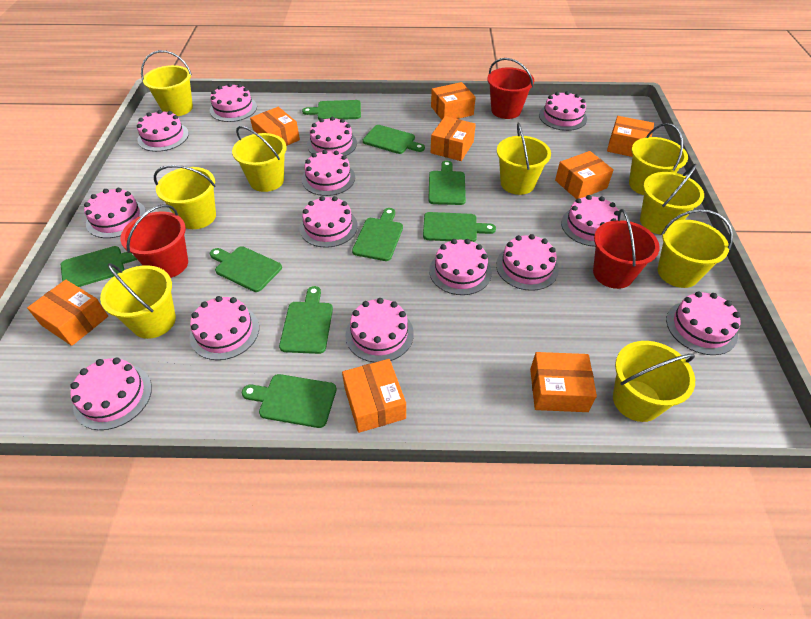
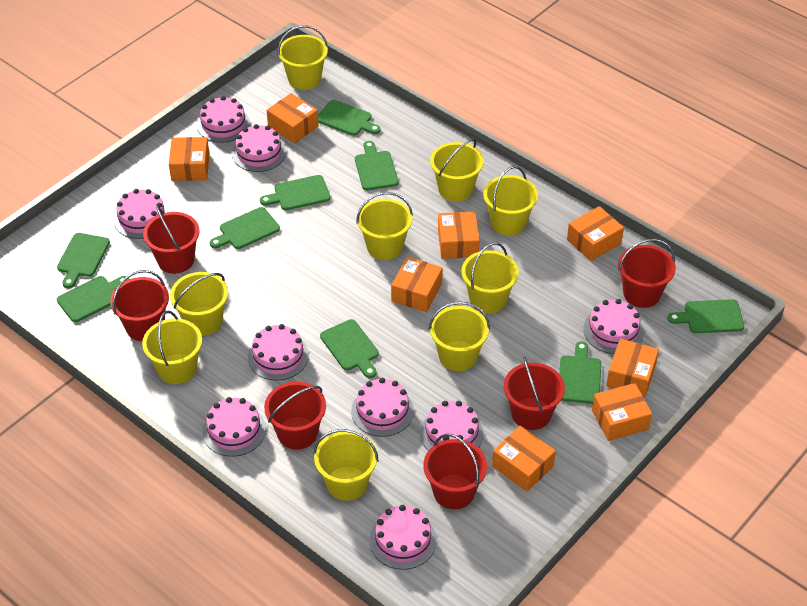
pink cake: [70,357,152,430] [84,188,146,238] [137,110,189,152] [190,296,259,360] [210,83,257,122] [299,196,358,248] [302,150,355,196] [307,117,357,156] [345,298,414,363] [429,239,492,295] [496,234,559,291] [539,91,587,131] [561,195,619,247] [666,291,741,355] = 14 -> [114,189,170,239] [197,96,250,143] [202,397,266,457] [232,124,286,172] [248,324,309,381] [351,378,414,437] [369,505,437,570] [420,401,484,451] [584,299,644,354] = 9
red bucket: [121,204,188,278] [487,58,534,119] [593,209,660,289] = 3 -> [110,270,169,341] [143,206,199,274] [264,382,326,450] [423,434,487,509] [504,357,565,430] [618,239,676,308] = 6

